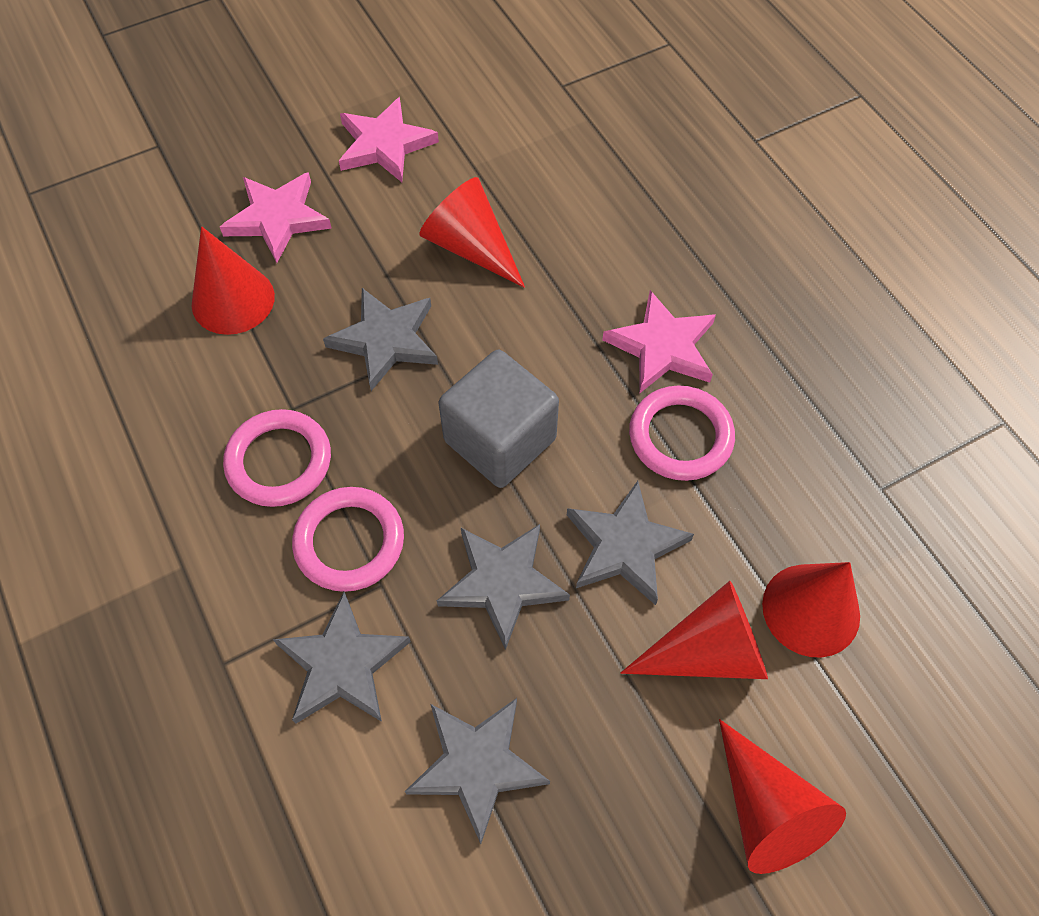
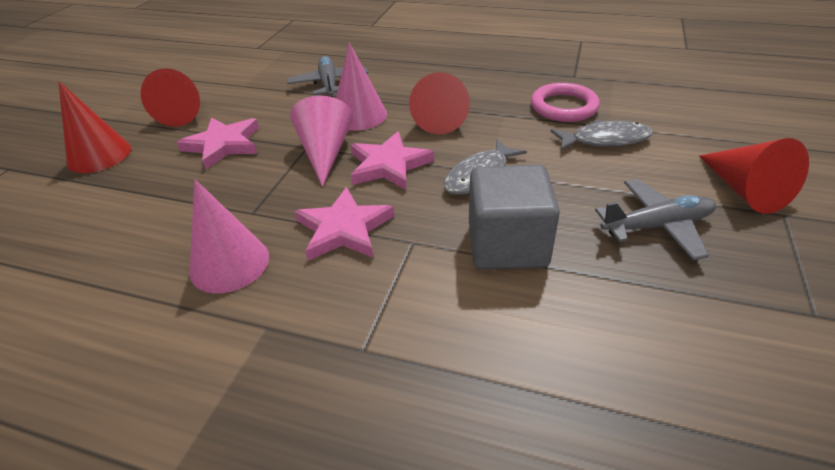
grey fish: none = 0 -> [444,139,527,195] [551,120,653,151] = 2
grey plane: none = 0 -> [287,56,369,97] [595,179,716,260] = 2
grey star: [273,592,411,724] [323,288,438,391] [405,698,550,844] [437,524,570,650] [567,481,694,605] = 5 -> none = 0
pink cone: none = 0 -> [189,179,269,293] [290,95,353,187] [336,42,387,131] = 3
pink ring: [223,409,331,507] [292,487,404,592] [629,386,735,481] = 3 -> [531,83,600,122] = 1
red cone: [192,226,275,335] [419,177,525,288] [621,581,768,679] [719,719,846,874] [762,562,860,657] = 5 -> [58,81,131,173] [141,68,200,127] [409,72,470,134] [699,138,809,214] = 4

